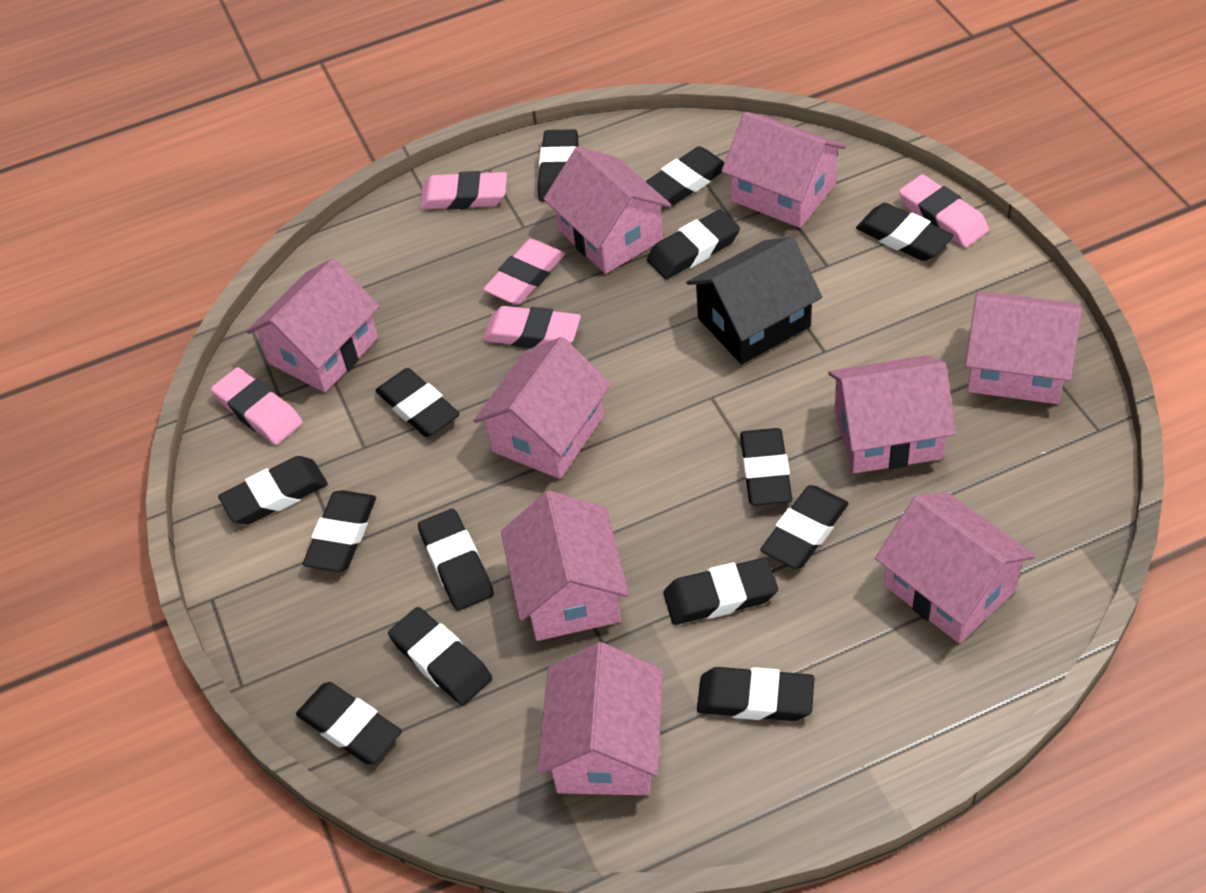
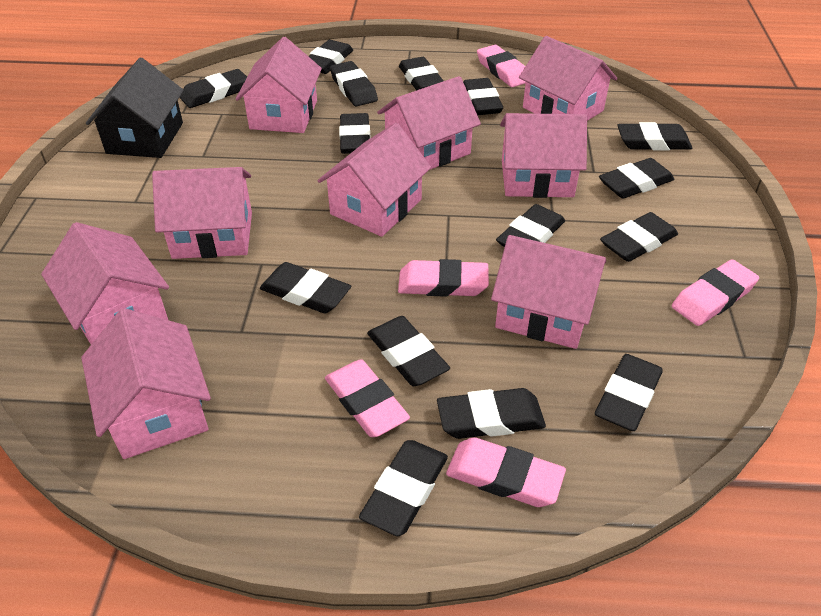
black eraser: [218,456,328,525] [296,682,402,764] [303,490,376,572] [375,368,460,437] [388,607,492,706] [418,509,494,611] [538,129,578,202] [645,146,724,205] [647,209,740,279] [664,558,778,625] [697,667,814,721] [740,428,792,505] [760,485,849,569] [856,203,954,261] = 14 -> [180,69,247,108] [260,262,351,313] [309,40,353,74] [330,61,378,106] [339,113,370,154] [359,440,448,536] [367,316,450,386] [399,57,444,91] [437,388,546,439] [463,78,503,115] [496,204,565,247] [595,354,663,431] [599,158,674,199] [600,212,678,262] [617,122,692,150] = 15

